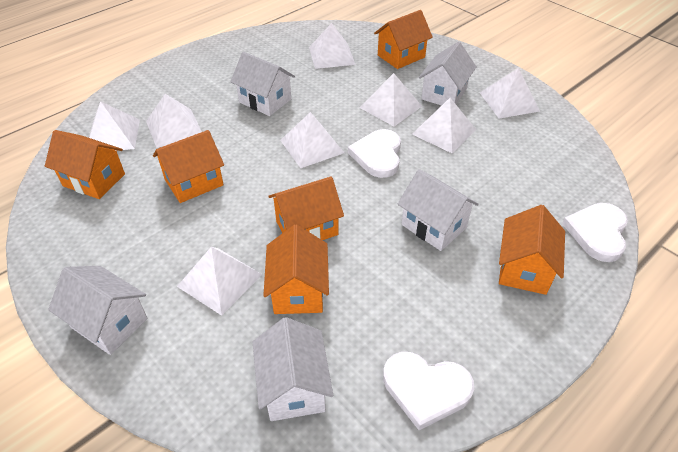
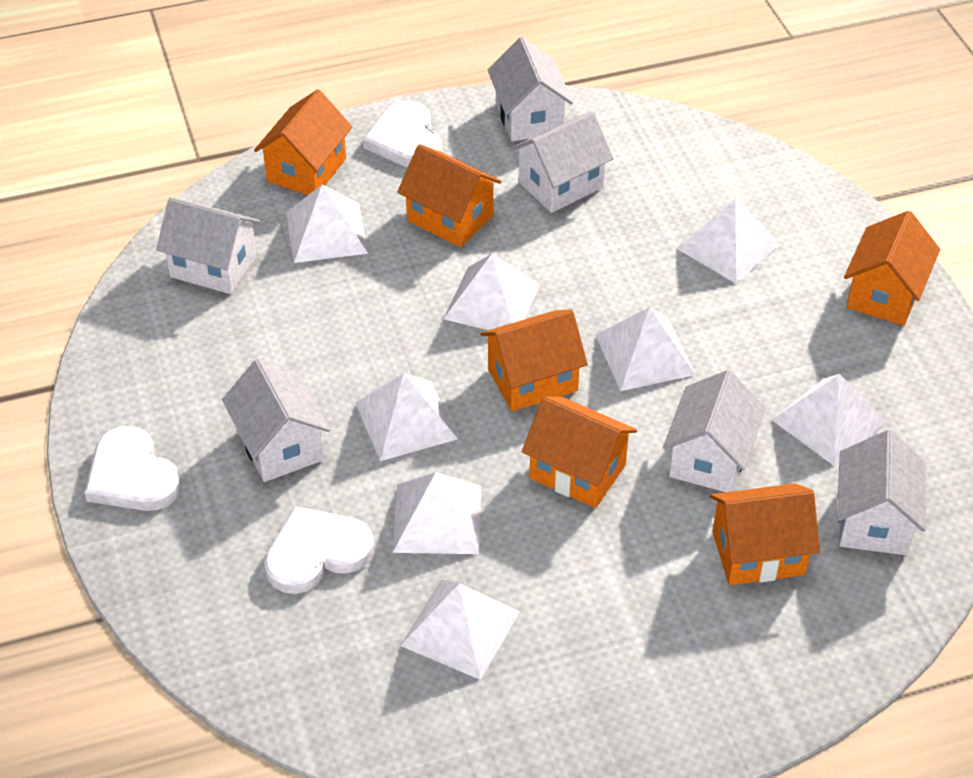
white house: [48,266,148,355] [230,52,295,116] [253,317,333,421] [398,169,479,251] [419,42,477,106] = 5 -> [156,197,260,294] [222,359,330,482] [488,37,573,142] [511,111,614,213] [663,370,765,492] [837,430,926,555] = 6

